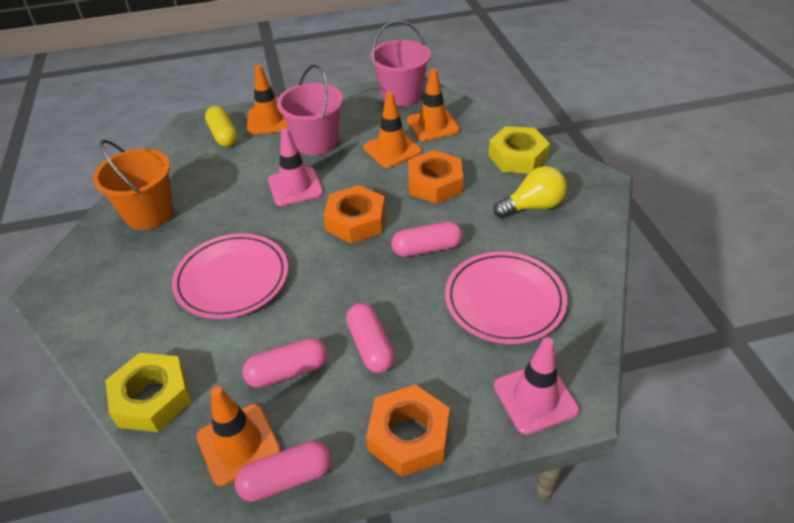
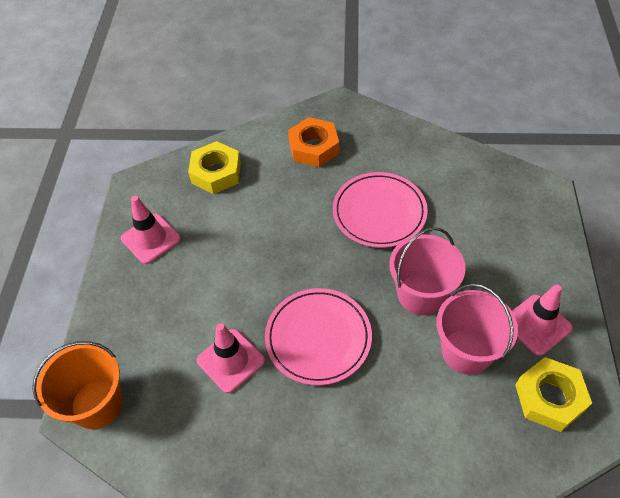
orange nut: [324,185,385,244] [366,384,450,477] [408,150,463,204] = 3 -> [288,117,339,167] = 1
orange traffic cone: [197,386,281,486] [247,65,288,134] [363,92,422,168] [407,68,460,141] = 4 -> none = 0
pink capsule: [235,441,331,502] [242,338,327,388] [346,303,395,373] [391,222,463,257] = 4 -> none = 0
pink traffic cone: [268,128,323,206] [494,337,579,435] = 2 -> [121,196,181,264] [197,323,265,393] [512,284,573,356] = 3
yellow capsule: [205,106,237,147] = 1 -> none = 0
yellow light bulb: [493,166,567,218] = 1 -> none = 0

